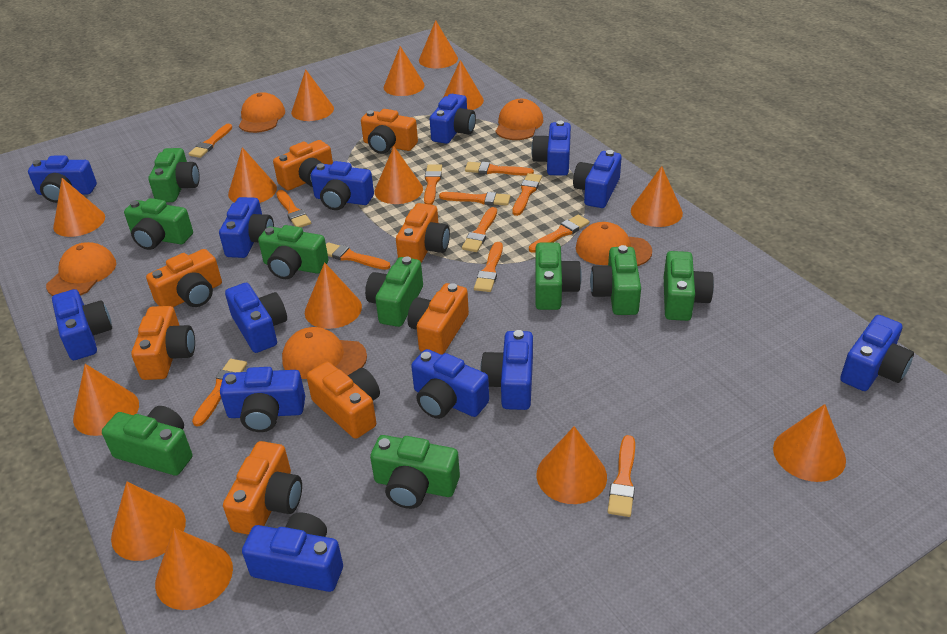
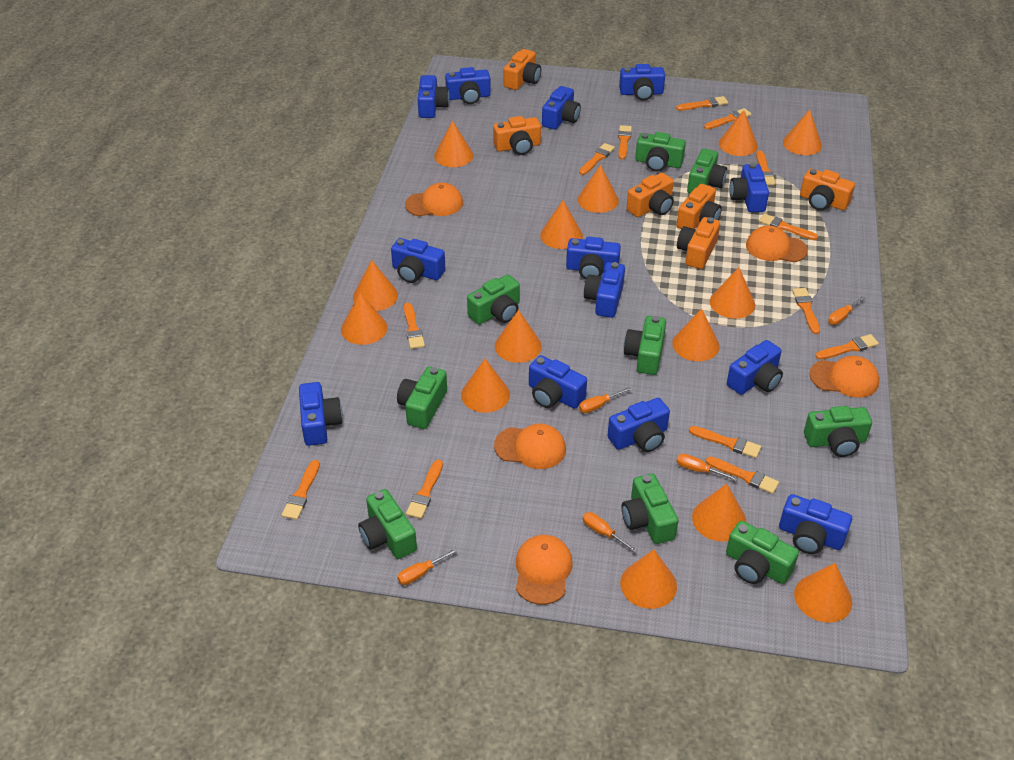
orange brush: [189,124,232,158] [192,359,247,427] [276,190,311,227] [326,242,391,270] [424,164,442,205] [439,192,510,206] [462,207,497,252] [465,162,534,176] [474,242,503,292] [512,173,542,216] [529,215,589,253] [607,435,635,517] = 12 -> [282,460,320,520] [404,303,425,349] [406,459,443,519] [579,143,615,175] [618,125,632,159] [676,96,728,111] [689,426,761,458] [704,108,752,129] [706,457,779,494] [756,150,776,185] [759,214,818,240] [792,288,820,334] [816,334,879,360] = 13
orange camera: [131,306,195,380] [146,249,222,307] [223,441,302,535] [273,140,333,191] [306,362,380,439] [361,109,418,154] [396,203,450,263] [407,283,469,355] = 8 -> [493,116,541,155] [504,49,541,90] [627,173,674,217] [676,184,722,229] [677,217,720,269] [800,168,855,211] = 6
orange screwdriver: none = 0 -> [397,548,458,585] [579,387,631,413] [583,512,638,553] [676,453,738,481] [828,296,865,325] = 5

